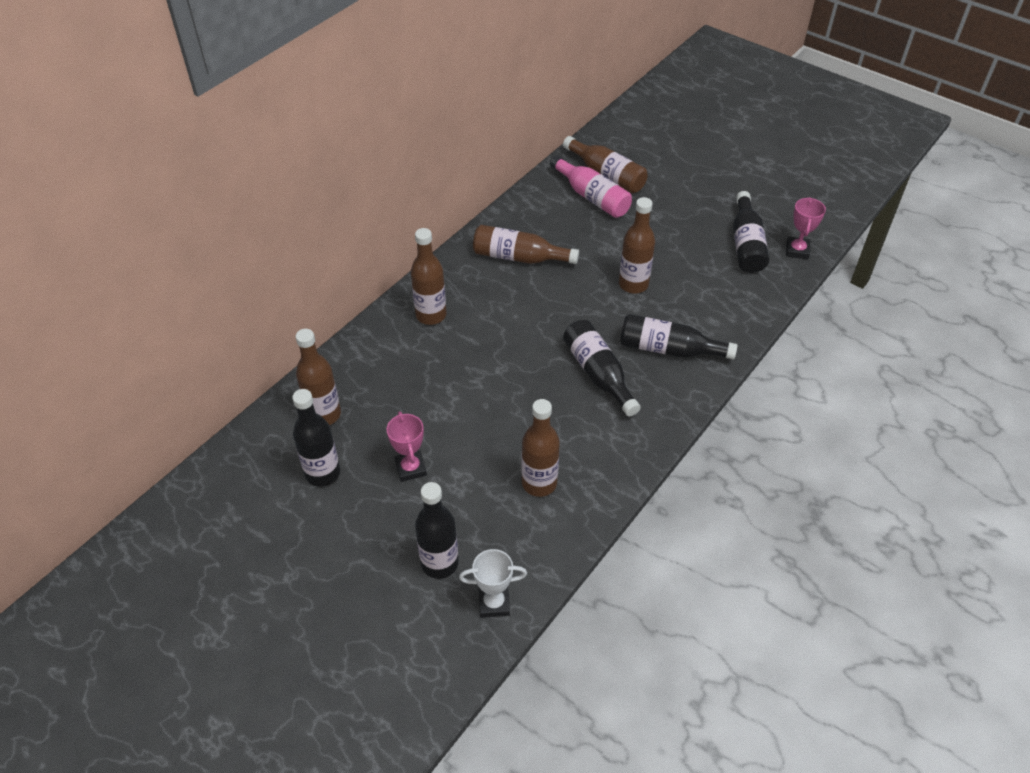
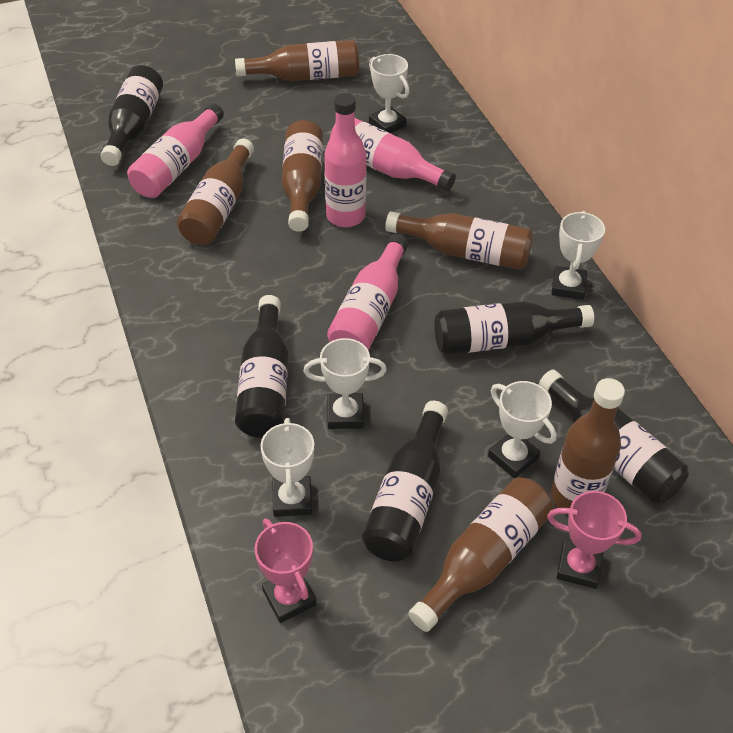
pink bottle: [550,155,632,218] = 1 -> [127,103,224,198] [324,93,367,227] [327,234,408,351] [330,118,456,191] = 4
white trophy: [459,549,527,618] = 1 -> [260,418,314,517] [303,338,387,429] [369,54,409,133] [488,381,557,478] [551,211,605,300] = 5

